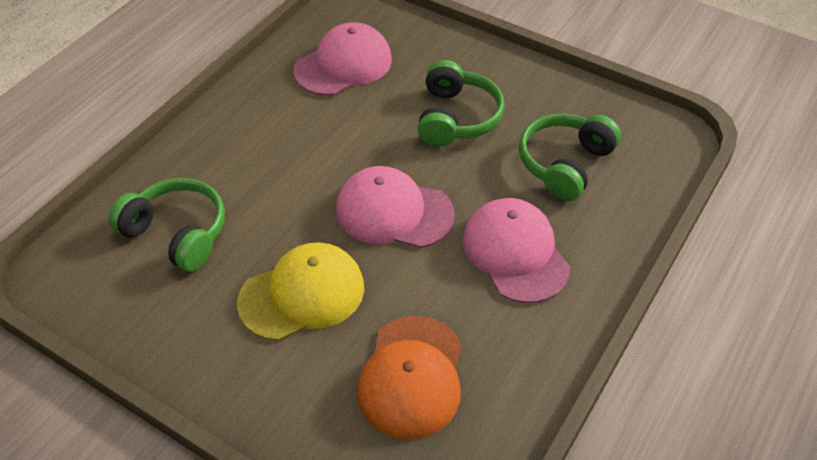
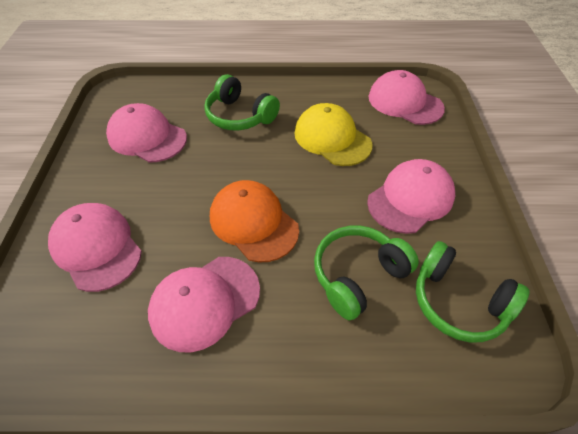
pink cap: [293,22,392,96] [336,166,455,248] [463,198,571,303] = 3 -> [48,203,142,292] [106,103,187,163] [148,257,260,352] [367,159,455,234] [369,70,445,125] = 5

